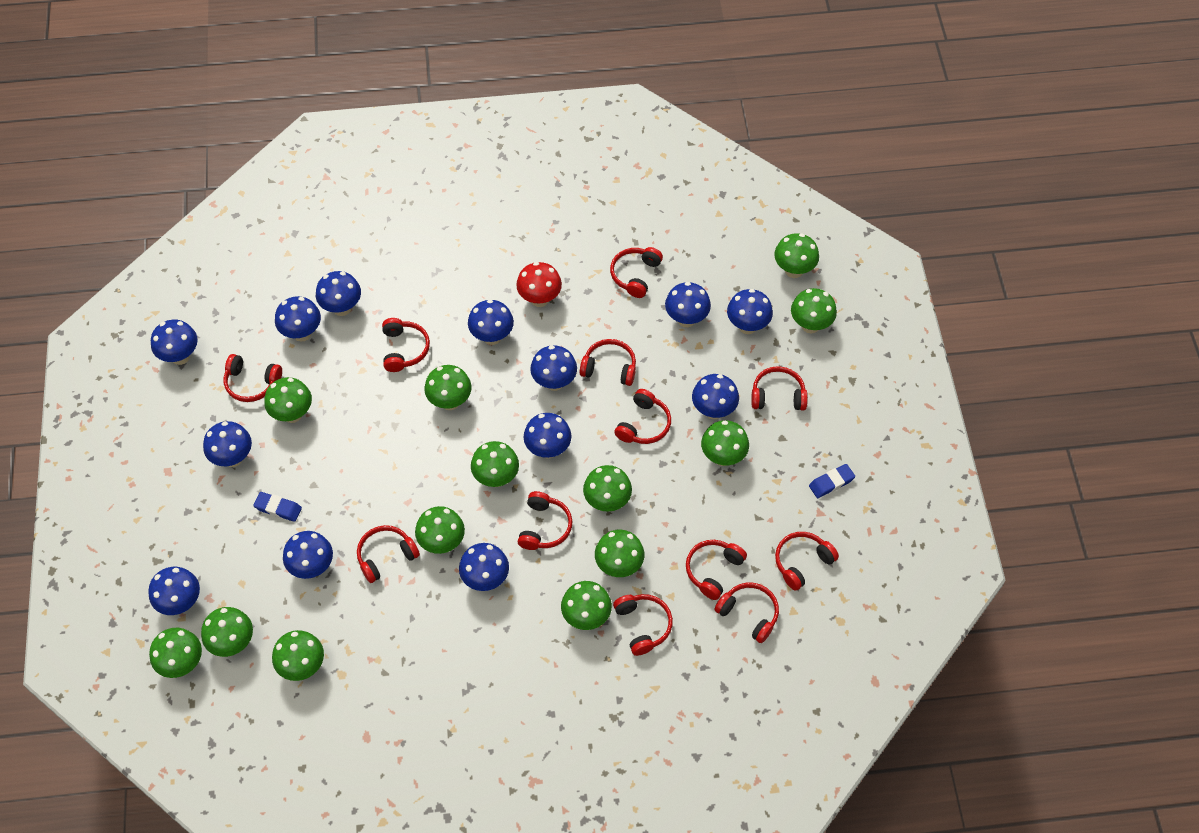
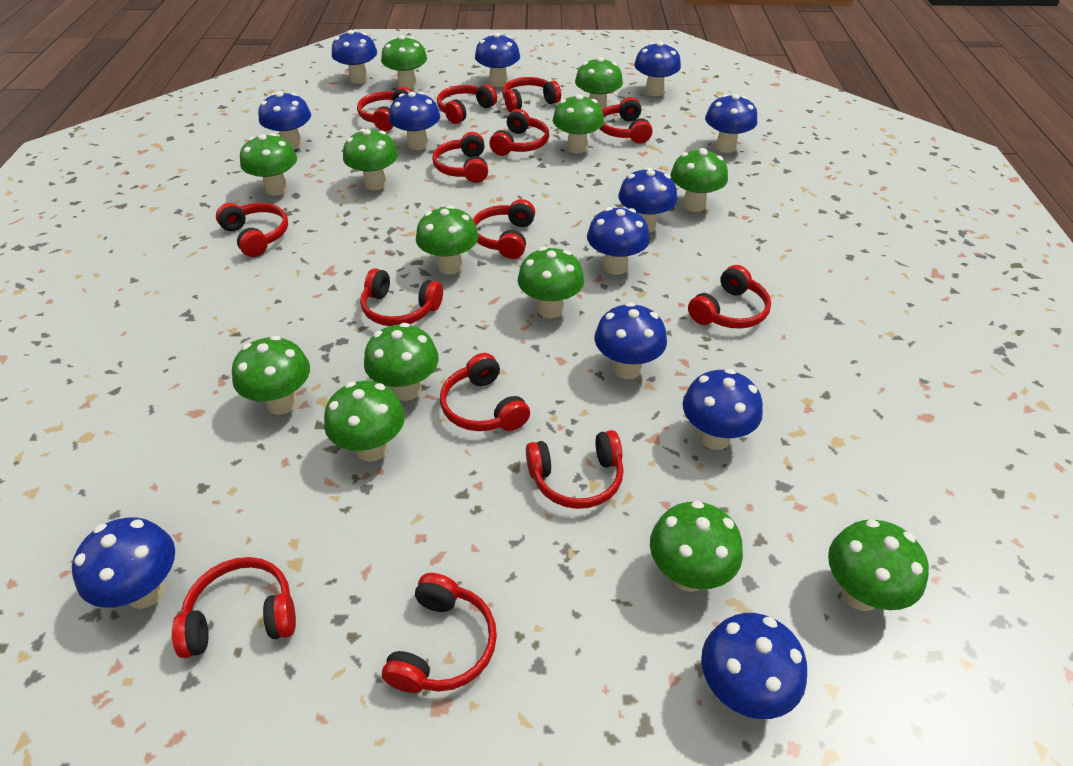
blue eraser: [253,492,302,522] [809,464,855,498] = 2 -> none = 0
blue mushroom: [148,567,200,615] [151,320,198,365] [203,421,252,467] [275,296,321,342] [283,531,333,579] [316,271,361,316] [459,543,509,591] [468,299,514,345] [524,413,571,458] [530,345,577,391] [665,282,711,327] [692,374,739,419] [727,289,773,334] = 13 -> [72,518,175,609] [258,92,311,150] [332,30,377,84] [389,92,440,150] [475,33,520,87] [587,207,650,275] [594,302,667,379] [618,167,677,233] [634,41,681,96] [683,369,763,450] [701,613,807,719] [705,94,757,153] = 12
red headphones: [224,354,282,402] [357,525,420,583] [382,318,430,372] [518,491,572,550] [580,339,636,386] [610,247,663,298] [613,594,673,656] [614,389,671,444] [686,540,747,600] [714,583,779,643] [751,366,808,410] [775,532,839,591] = 12 -> [172,557,296,658] [216,203,288,257] [357,87,412,131] [360,268,443,326] [382,573,497,693] [432,132,488,183] [437,84,497,124] [440,353,530,431] [473,199,535,259] [490,109,549,156] [502,77,561,112] [526,430,624,509] [599,97,653,144] [688,265,771,329] = 14
red mushroom: [516,262,562,307] = 1 -> none = 0

